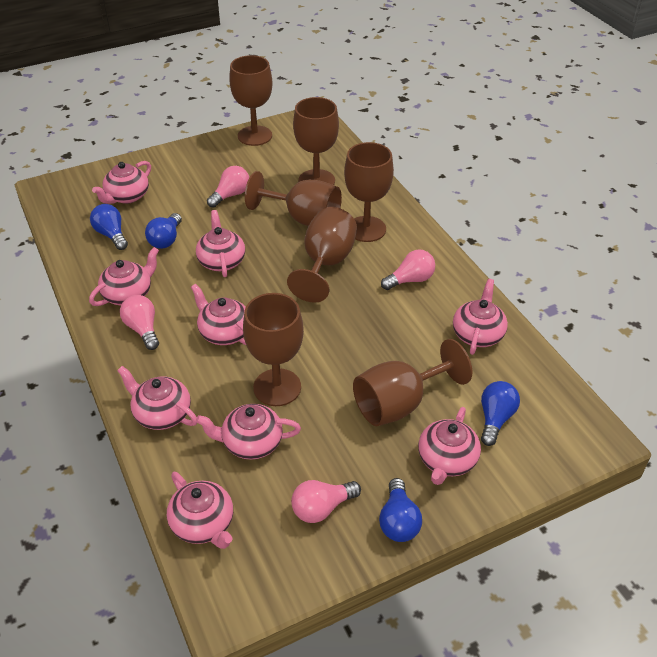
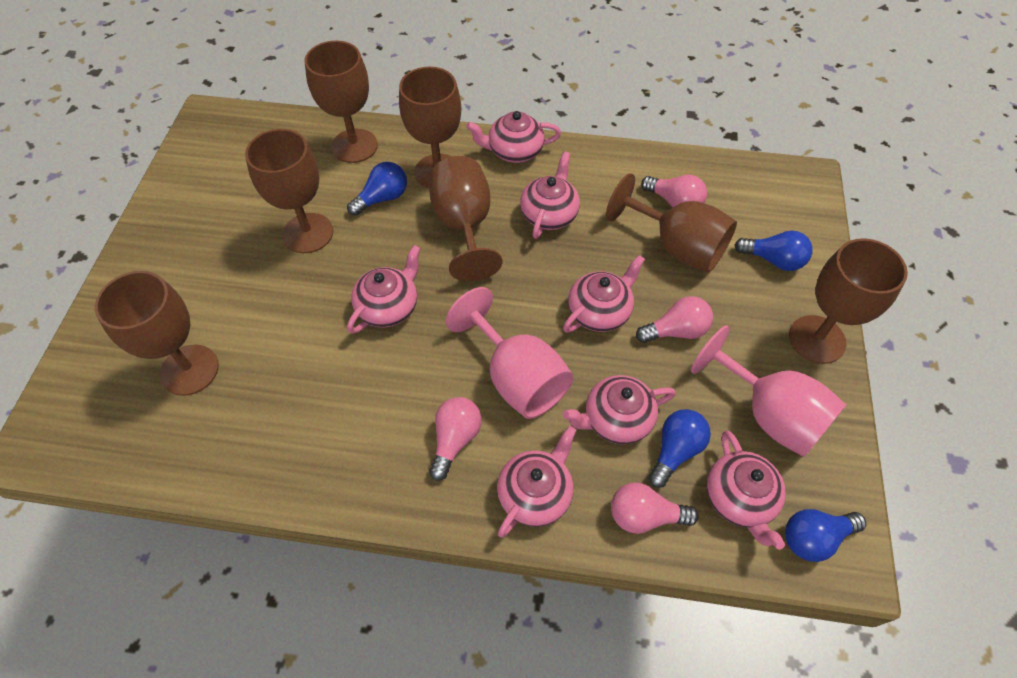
pink goblet: none = 0 -> [446,287,573,419] [691,325,846,457] = 2
pink teapot: [89,247,159,306] [92,161,151,204] [117,366,197,430] [167,472,233,549] [191,284,246,345] [196,210,245,277] [196,404,301,460] [418,407,481,485] [453,279,508,355] = 9 -> [347,245,421,334] [466,111,561,163] [497,426,577,537] [520,151,580,239] [563,255,645,333] [563,375,676,444] [706,431,786,550] = 7

